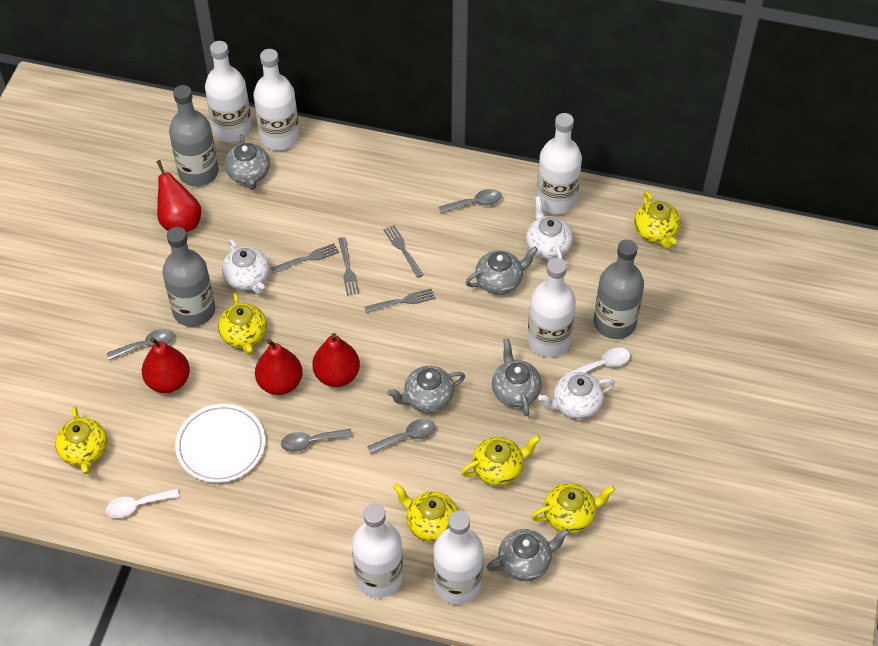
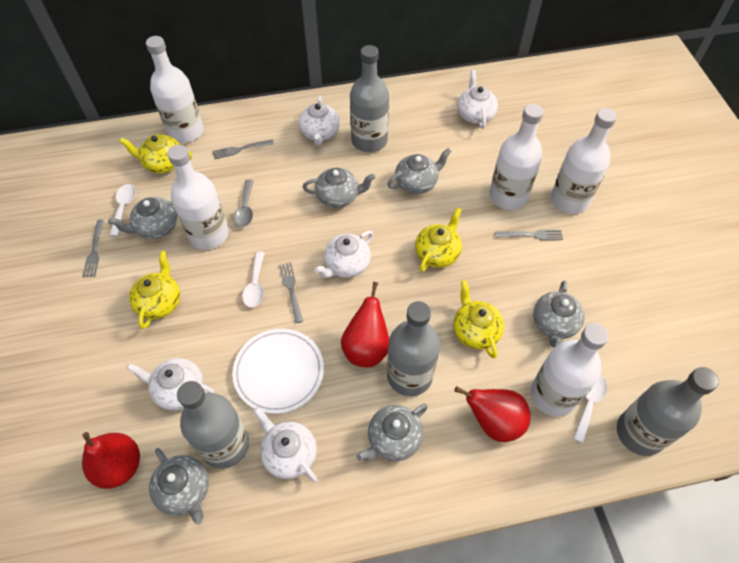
grey bottle: [162,227,215,327] [169,85,218,187] [594,239,644,339] = 3 -> [177,381,249,469] [350,45,389,152] [387,301,440,396] [617,367,719,456] = 4
grey spoon: [107,329,174,360] [281,429,352,452] [367,419,435,454] [439,189,502,214] = 4 -> [233,180,253,227] = 1
grey teapot: [224,134,270,190] [387,366,465,413] [466,247,538,295] [487,528,570,581] [492,338,542,416] = 5 -> [108,197,178,239] [149,448,209,525] [303,168,376,208] [356,404,428,461] [387,148,452,194] [533,280,585,347] = 6
red pear: [142,337,190,393] [156,160,201,232] [255,339,303,395] [312,333,360,387] = 4 -> [82,432,140,489] [341,282,389,367] [455,386,531,442] = 3
white bottle: [205,41,252,142] [254,49,299,150] [352,504,403,598] [433,511,483,605] [527,258,576,357] [536,113,582,214] = 6 -> [146,36,203,143] [167,145,229,250] [489,104,544,210] [531,323,609,417] [551,108,617,214] = 5
white spoon: [106,488,179,518] [565,347,630,375] = 2 -> [110,184,136,236] [242,251,264,308] [573,375,607,443] = 3
white teapot: [222,239,270,294] [526,196,573,259] [538,372,615,419] = 3 -> [126,358,214,411] [254,407,317,482] [299,96,340,146] [315,230,373,278] [457,70,498,129] = 5
yellow teapot: [55,406,107,474] [218,293,267,356] [393,483,458,542] [461,435,541,486] [531,483,615,534] [634,191,681,249] = 6 -> [119,134,192,173] [129,251,180,329] [415,207,462,272] [453,280,504,359] = 4

